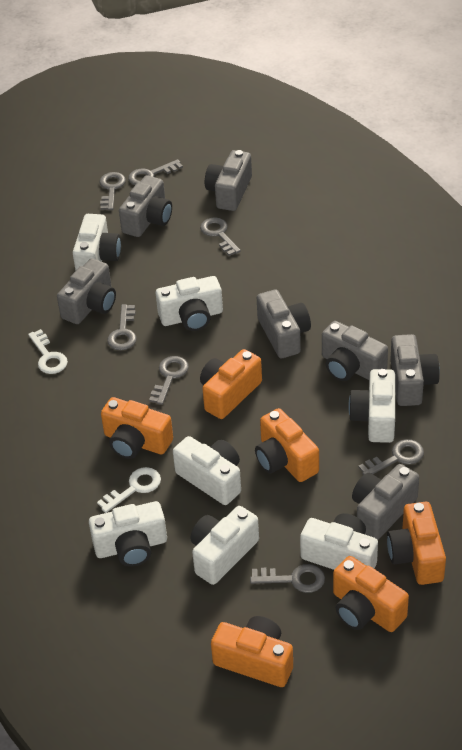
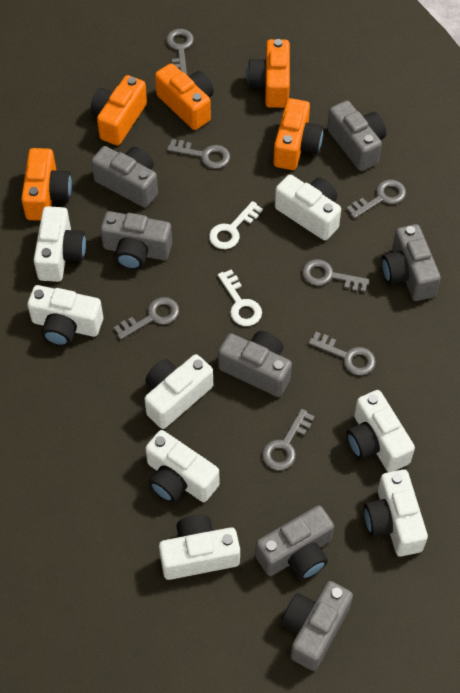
orange camera: [101,397,173,459] [200,349,262,419] [211,616,293,687] [255,408,319,482] [333,556,409,632] [387,502,446,585] = 6 -> [21,148,72,221] [90,75,147,146] [155,63,214,130] [247,39,290,108] [273,98,323,170] = 5
white camera: [73,214,121,271] [89,501,167,566] [156,276,223,331] [173,436,241,505] [191,506,259,585] [300,513,378,570] [348,369,395,443] = 7 -> [27,285,103,346] [34,206,86,282] [144,354,213,429] [145,430,219,503] [159,515,240,580] [275,174,341,240] [347,390,415,472] [364,470,428,556] = 8

